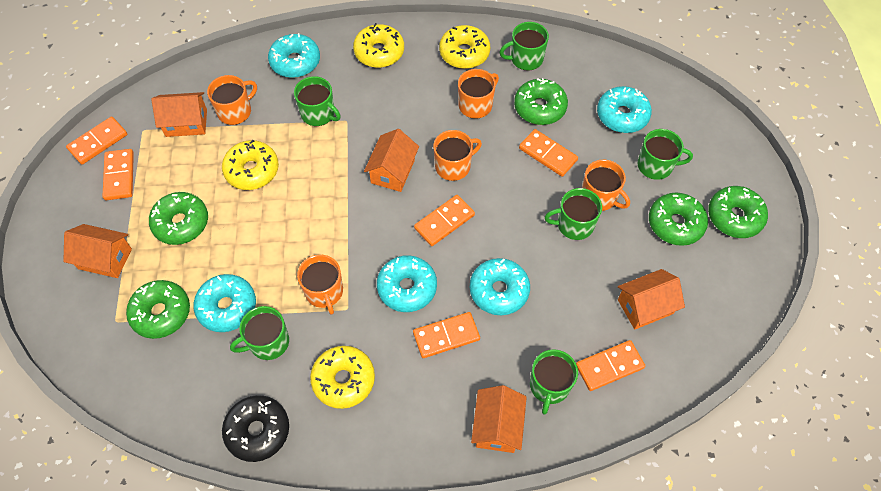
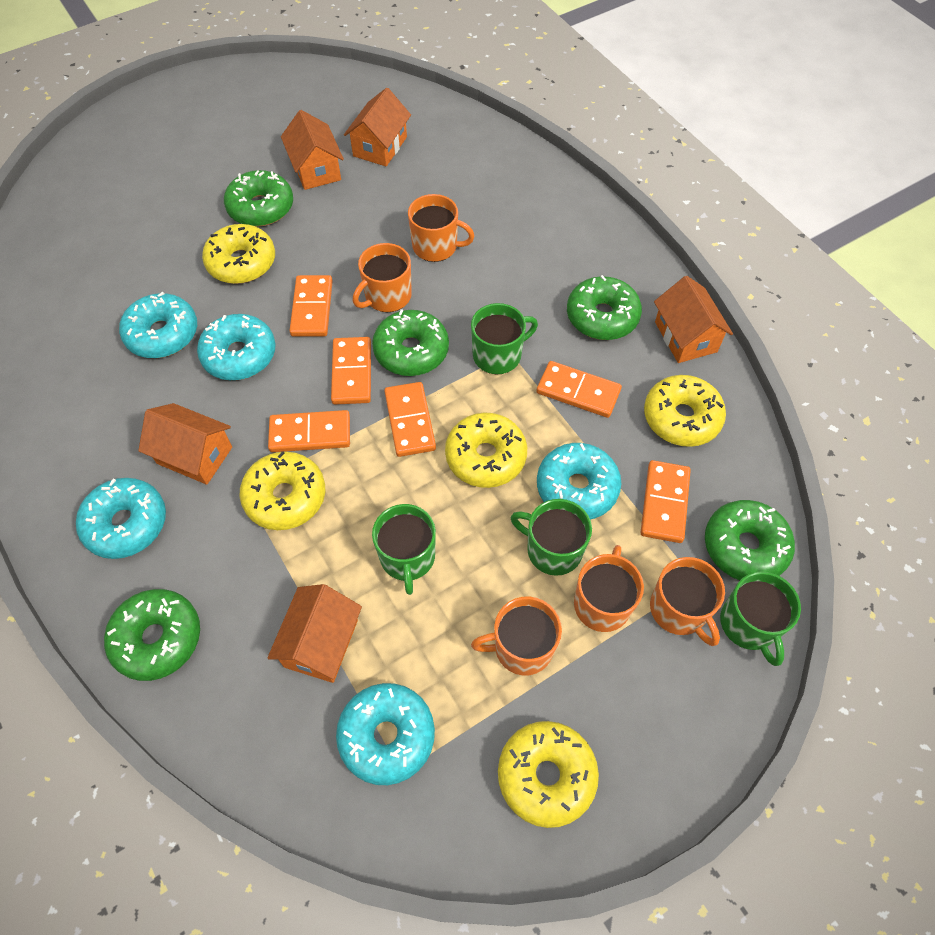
black donut: [222,395,289,462] = 1 -> none = 0
green mug: [230,306,289,360] [294,76,341,126] [499,22,549,71] [530,349,578,415] [545,188,602,240] [638,129,693,180] = 6 -> [372,504,436,595] [471,303,538,374] [510,499,592,576] [720,571,801,666] = 4
yellow donut: [222,140,279,190] [310,346,375,409] [353,23,404,68] [439,25,490,69] = 4 -> [202,224,275,284] [239,451,325,530] [445,413,527,488] [498,721,599,828] [644,375,726,447] = 5

